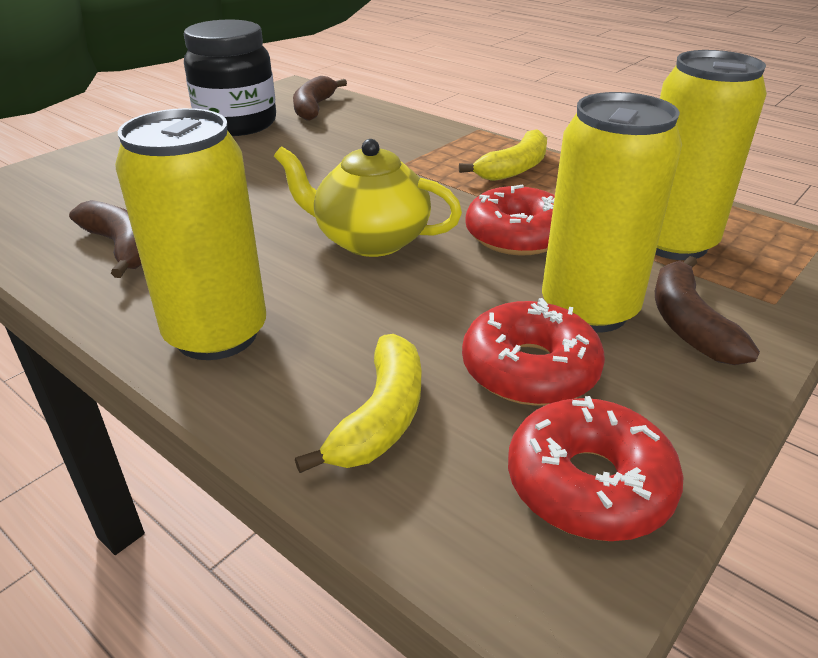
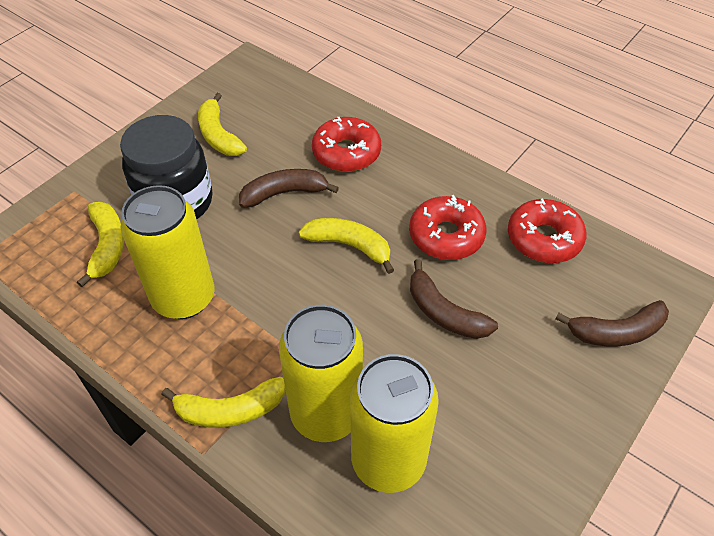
yellow banana: [295,334,421,473] [459,129,547,181] = 2 -> [77,202,124,287] [161,377,285,428] [198,93,247,156] [299,218,394,274] = 4
yellow teapot: [274,139,462,257] = 1 -> none = 0

